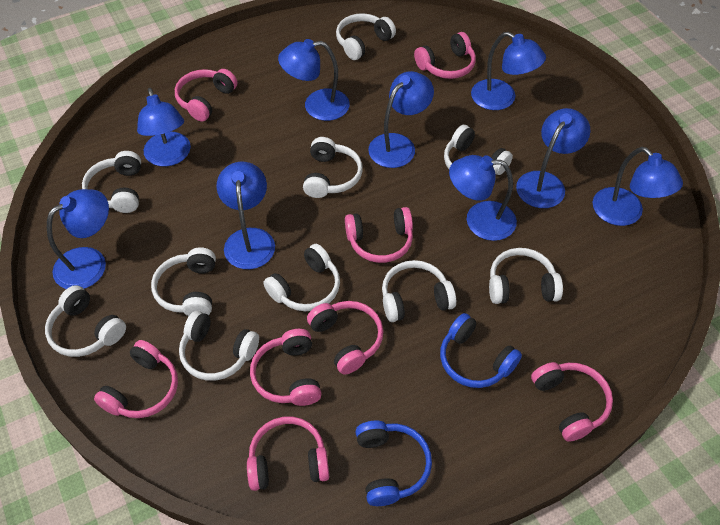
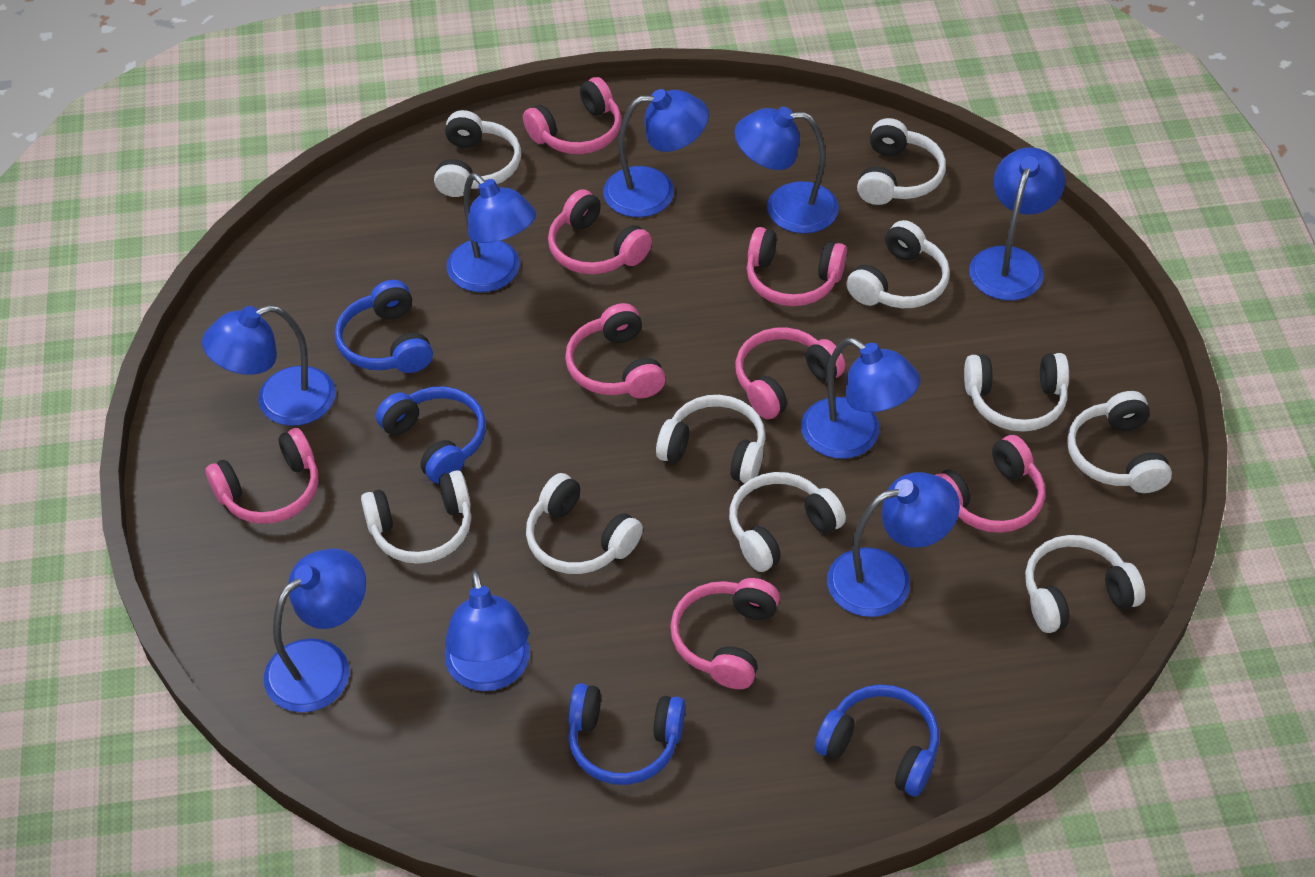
blue headphones: [356,421,432,506] [440,313,522,388] = 2 -> [335,280,433,373] [376,387,486,484] [568,683,685,785] [815,685,939,796] = 4

